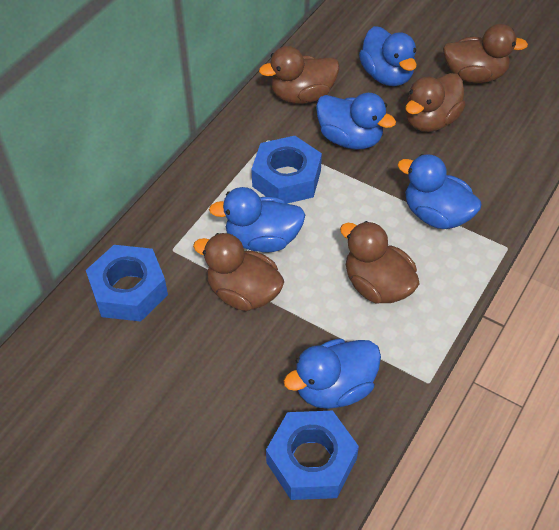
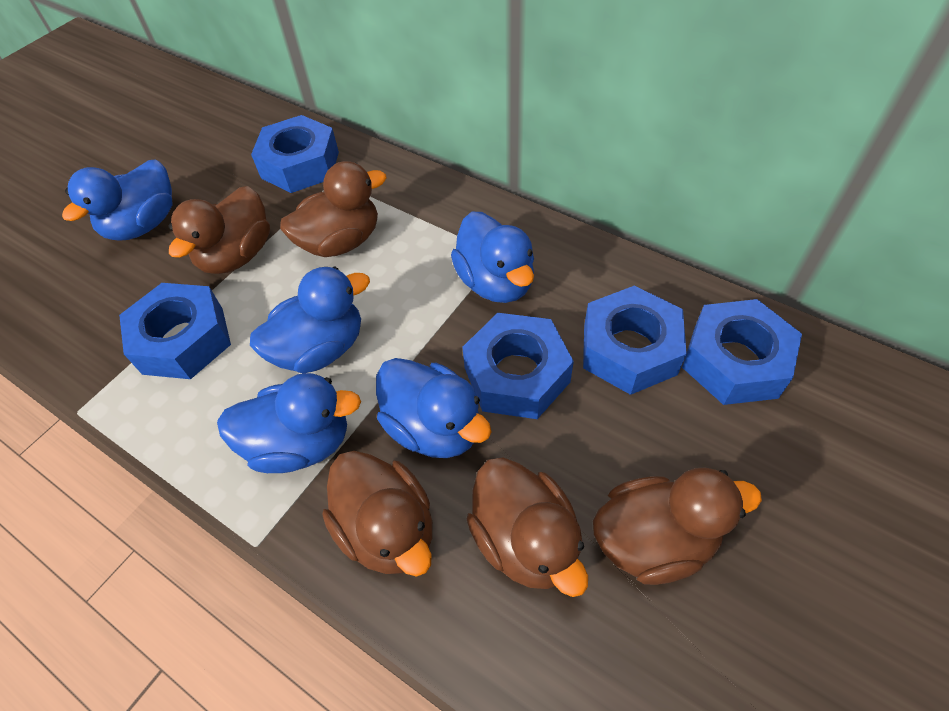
blue nut: [86,245,168,322] [251,136,322,204] [266,411,359,500] = 3 -> [119,283,231,379] [251,115,339,193] [462,313,574,419] [583,285,687,395] [682,299,802,405] = 5

